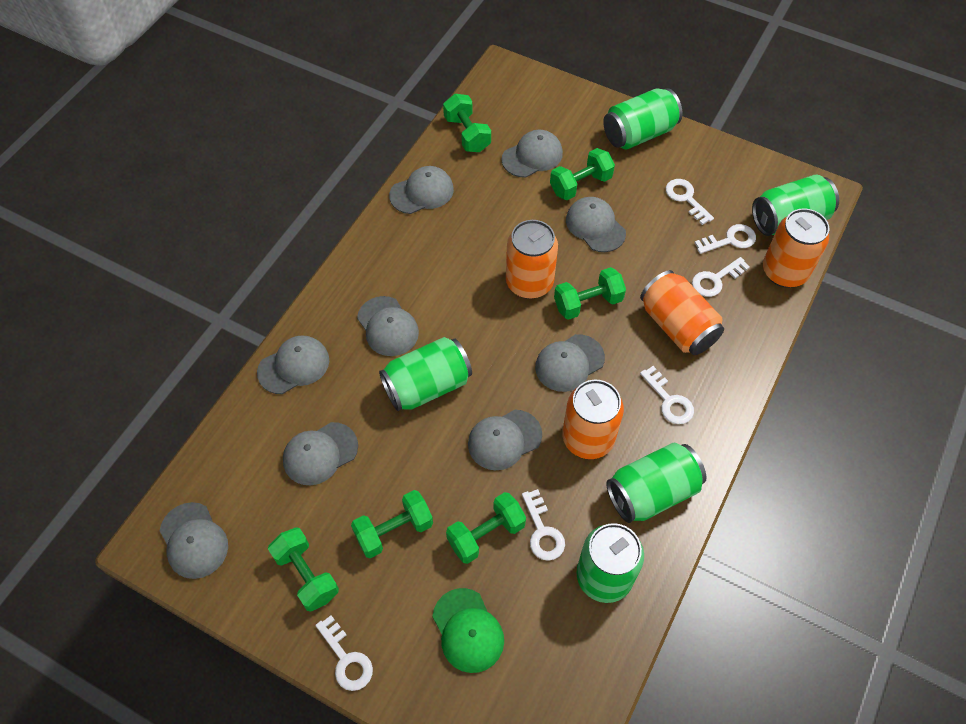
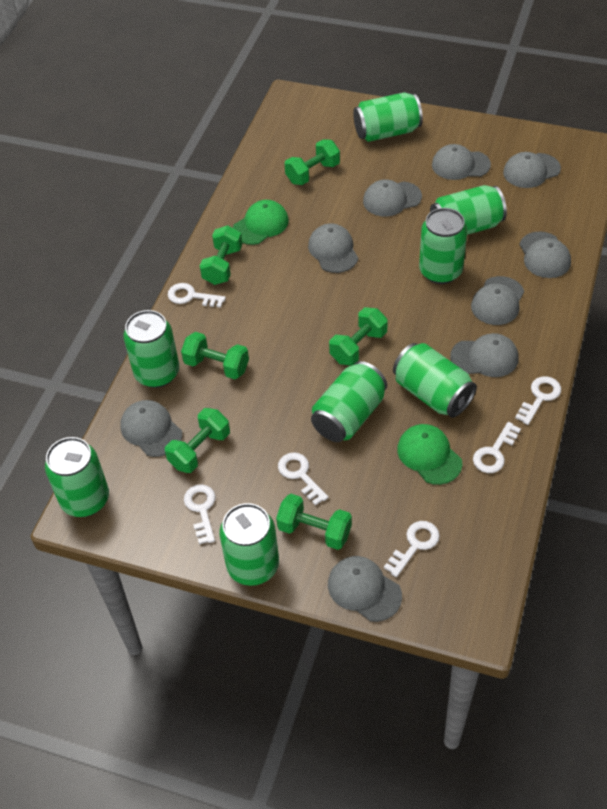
green can: [379,337,472,411] [576,523,644,603] [603,88,683,150] [606,443,706,523] [752,174,839,236] = 5 -> [45,437,109,517] [124,310,179,388] [220,503,279,586] [311,361,387,442] [353,92,423,142] [393,343,477,418] [419,208,467,284] [430,185,507,235] = 8
green cap: [432,588,504,673] = 1 -> [233,200,289,245] [397,424,462,485] = 2
orange can: [506,220,558,299] [562,380,624,459] [640,270,724,355] [763,208,829,288] = 4 -> none = 0

